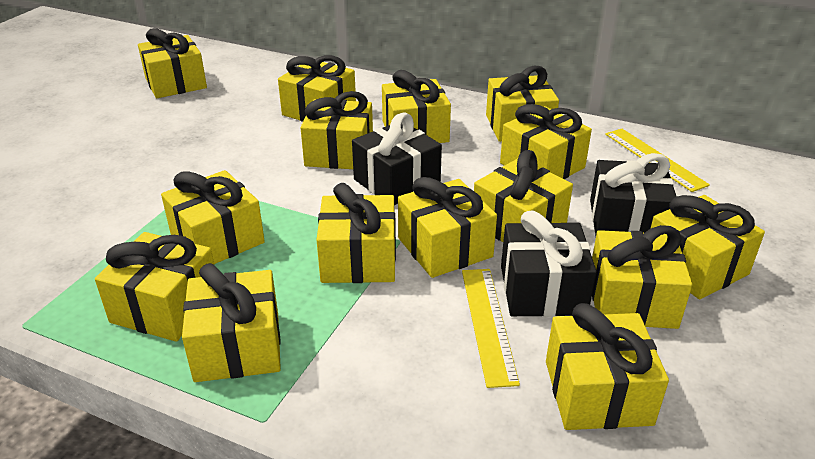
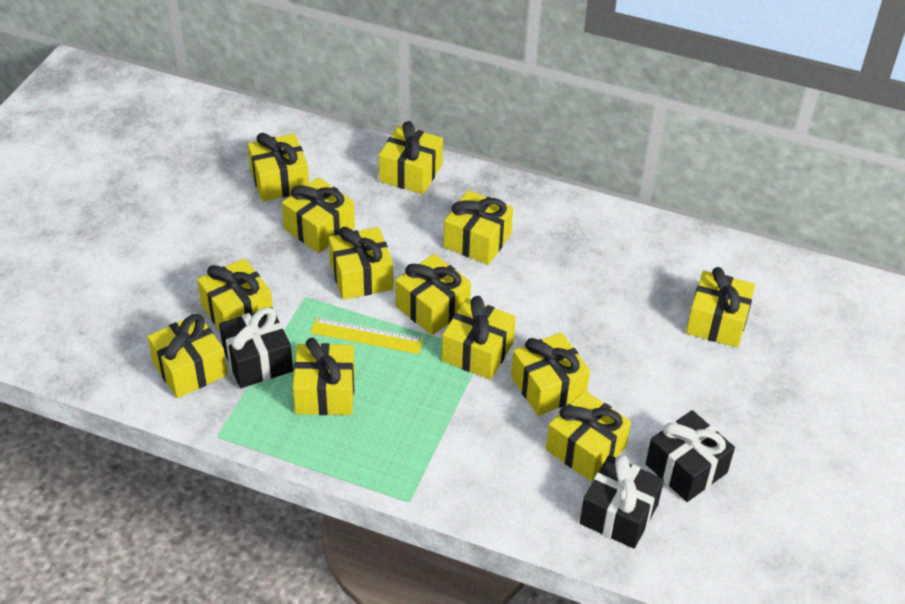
yellow gift: [95,232,214,342] [138,28,207,98] [161,170,265,264] [182,263,281,382] [278,55,356,122] [300,91,373,169] [317,183,396,283] [382,70,451,143] [398,177,497,278] [474,150,573,242] [486,66,559,142] [500,104,592,179] [546,303,669,430] [592,225,692,329] [651,195,765,299] = 15 -> [147,314,228,398] [197,258,273,330] [248,133,309,201] [282,177,355,253] [293,338,355,415] [329,227,393,300] [379,121,443,194] [395,254,471,335] [442,296,516,380] [443,190,513,265] [511,332,590,416] [546,391,631,482] [686,267,756,348] = 13
yellow ruler: [462,269,520,388] [605,129,710,192] = 2 -> [310,317,424,354] = 1

